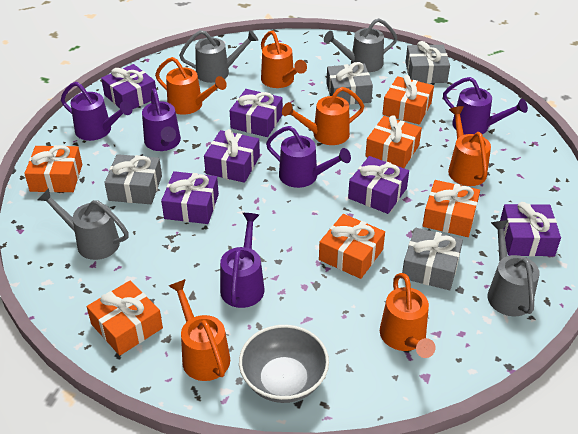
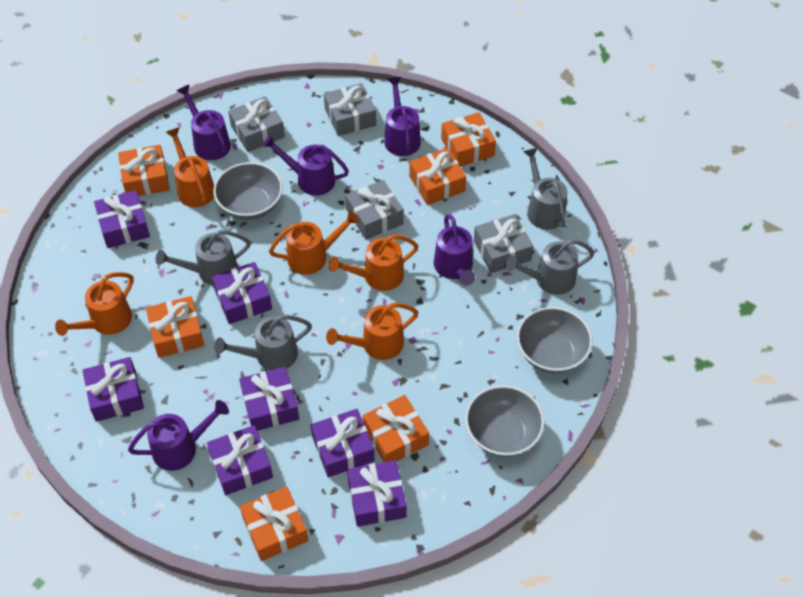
grey bowl: [239,325,329,403] = 1 -> [213,162,283,220] [465,385,545,457] [517,307,593,373] = 3
orange watering can: [155,57,227,115] [169,279,230,381] [261,31,307,88] [282,87,364,145] [380,273,436,358] [448,106,491,186] = 6 -> [55,272,134,336] [166,127,214,207] [269,211,359,275] [326,303,418,360] [329,234,418,291] = 5
purple gift: [101,64,156,109] [161,171,219,224] [204,129,260,183] [230,89,283,137] [348,156,409,214] [500,202,561,256] = 6 -> [82,357,144,422] [94,190,150,248] [207,425,273,495] [212,262,272,324] [239,367,299,431] [311,409,375,477] [347,460,406,527] = 7

